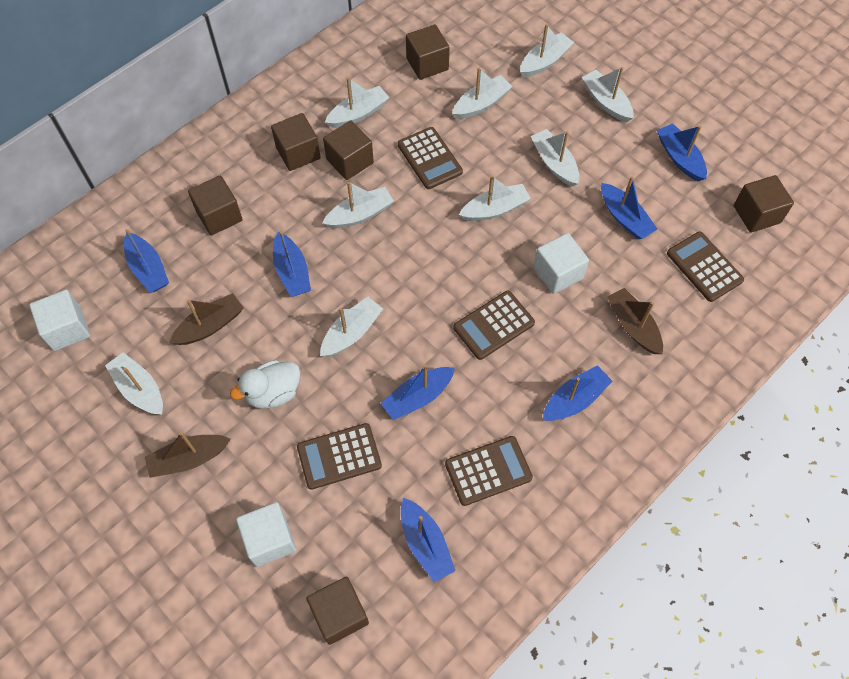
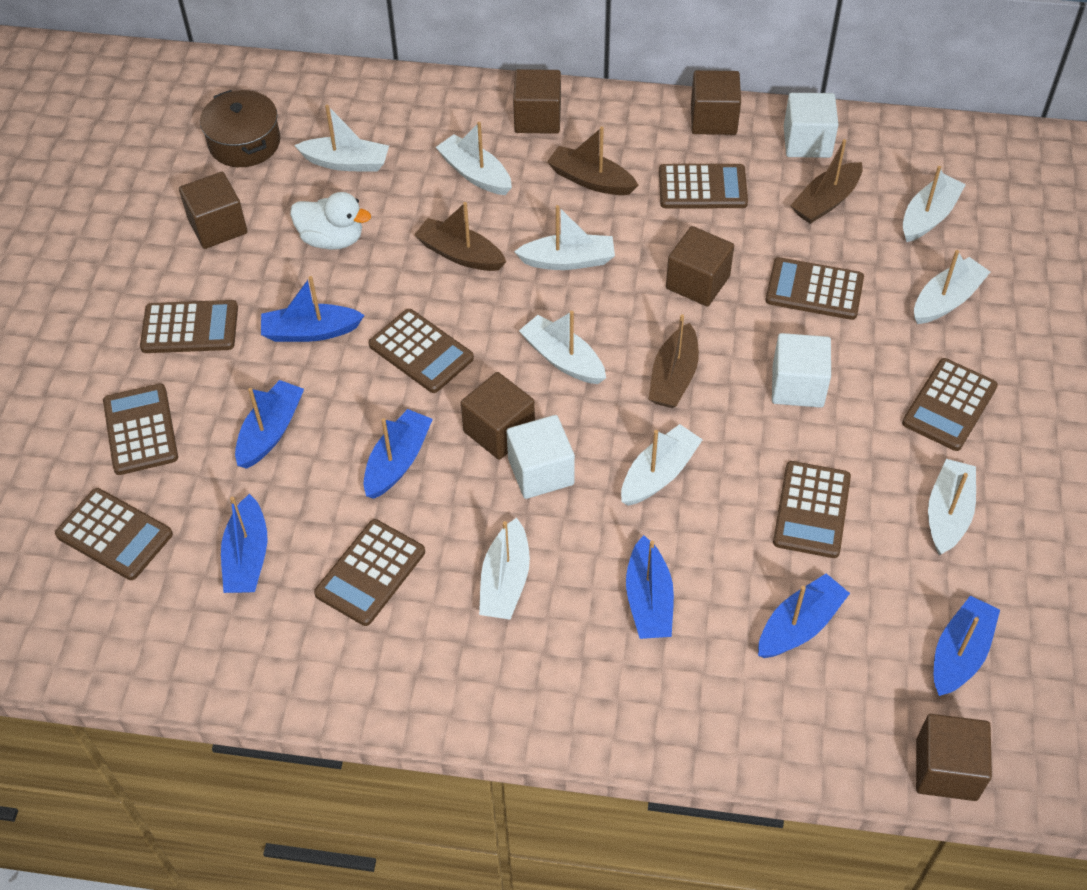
brown boat: [145,432,231,478] [169,293,244,345] [607,288,663,354] = 3 -> [414,202,506,271] [547,127,639,195] [648,314,699,408] [790,139,862,224] = 4
brown calculator: [297,423,382,490] [398,127,463,189] [445,436,533,506] [453,291,535,360] [667,232,744,302] = 5 -> [55,488,173,580] [103,383,178,475] [140,300,238,353] [314,519,425,626] [369,309,474,393] [659,164,748,208] [766,257,864,320] [773,461,851,558] [902,358,998,451] = 9
brown pot: none = 0 -> [200,90,280,167] = 1

